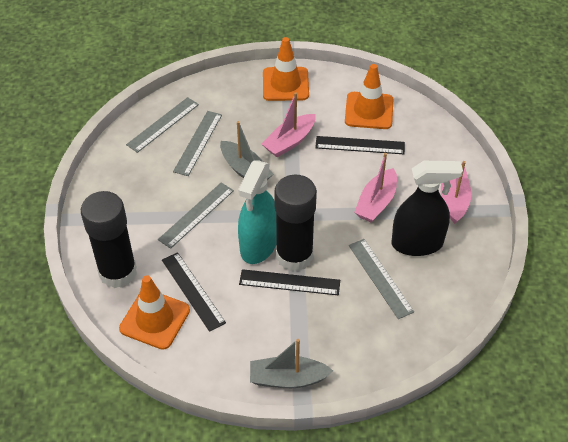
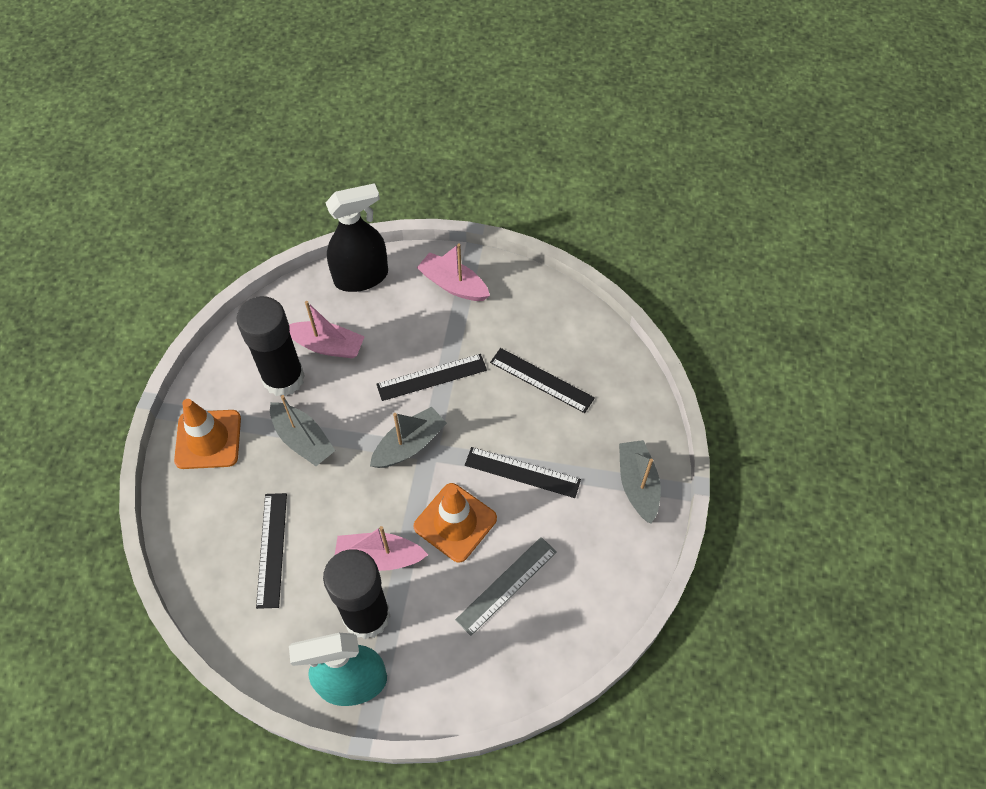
black ruler: [162,252,226,332] [239,269,340,295] [315,136,405,154] = 3 -> [256,493,287,609] [376,354,487,401] [465,447,581,498] [490,348,595,413] = 4
grey boat: [220,121,273,180] [250,339,333,388] = 2 -> [270,395,336,466] [370,407,447,468] [619,440,661,524] = 3
grey ruler: [126,97,199,153] [158,183,234,249] [173,111,222,176] [349,239,414,319] = 4 -> [455,537,557,636] = 1
orange traffic cone: [119,275,190,350] [263,37,309,101] [345,64,394,129] = 3 -> [174,399,241,469] [413,483,497,563] = 2

